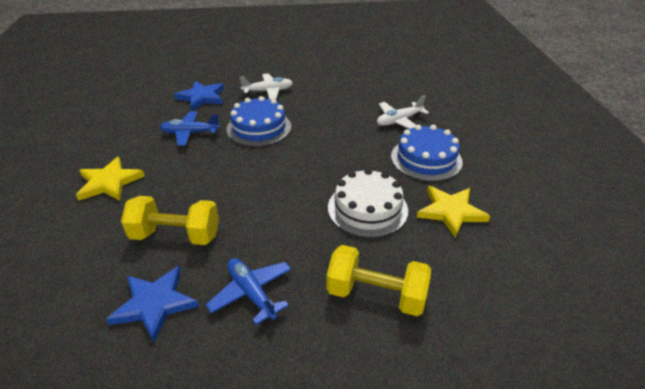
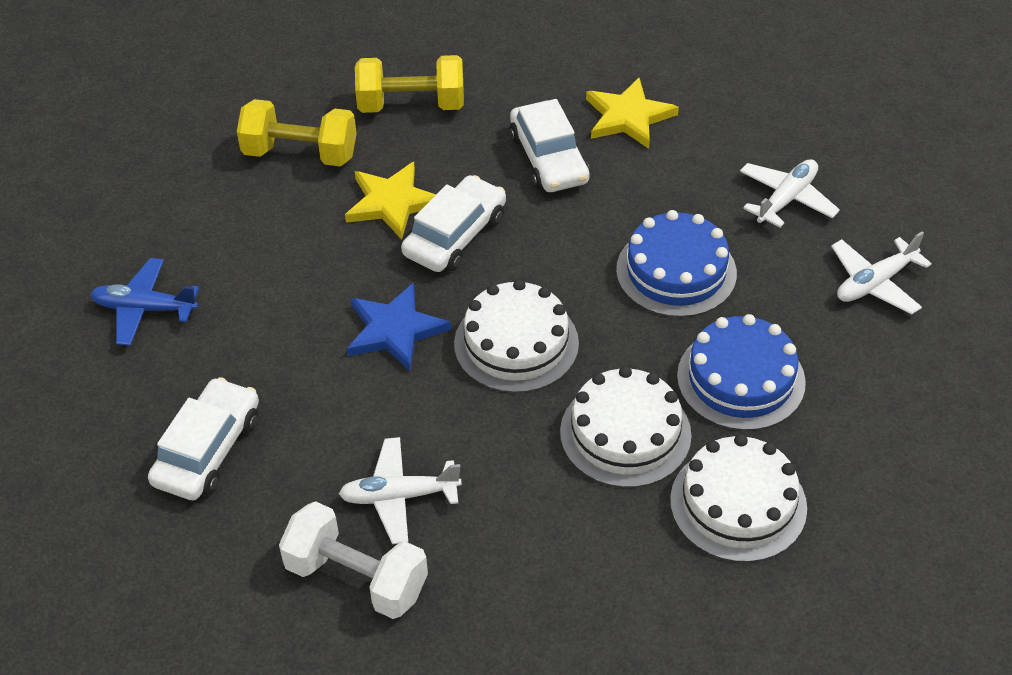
blue plane: [160,111,220,146] [206,258,291,325] = 2 -> [90,258,199,346] = 1
blue star: [106,266,199,342] [174,81,224,111] = 2 -> [347,283,451,371] = 1
white cake: [328,168,408,238] = 1 -> [454,279,579,393] [560,366,692,488] [670,434,807,562] = 3
white car: none = 0 -> [148,377,259,500] [401,175,506,272] [510,99,590,192] = 3
white dumbbell: none = 0 -> [279,501,428,619] = 1
white plane: [240,74,293,100] [377,95,429,129] = 2 -> [339,437,462,544] [740,159,840,228] [831,231,932,315] = 3

